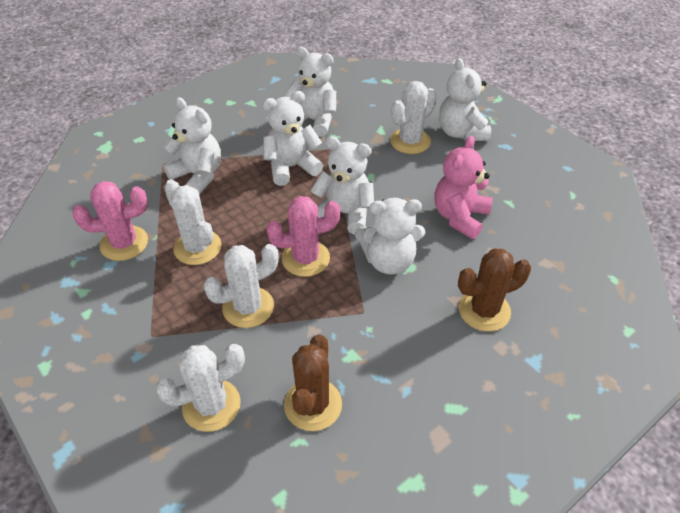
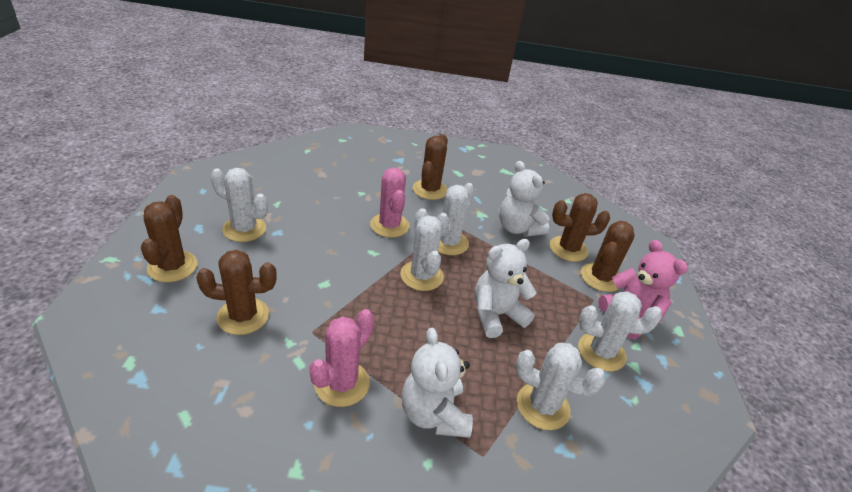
brown cactus: [284,334,342,431] [458,248,531,332] = 2 -> [141,195,197,282] [196,250,277,335] [413,134,448,200] [550,193,610,262] [581,221,635,292] = 5
white cactus: [156,344,245,432] [164,179,222,265] [204,244,279,328] [390,81,437,154] = 4 -> [211,168,268,242] [400,208,444,291] [437,183,475,255] [515,343,606,430] [578,291,662,372] = 5
white teddy bear: [163,97,221,195] [263,91,323,186] [283,47,336,137] [310,136,374,235] [355,198,425,275] [439,58,491,141] = 6 -> [402,328,473,438] [475,239,537,338] [499,161,550,237] = 3

